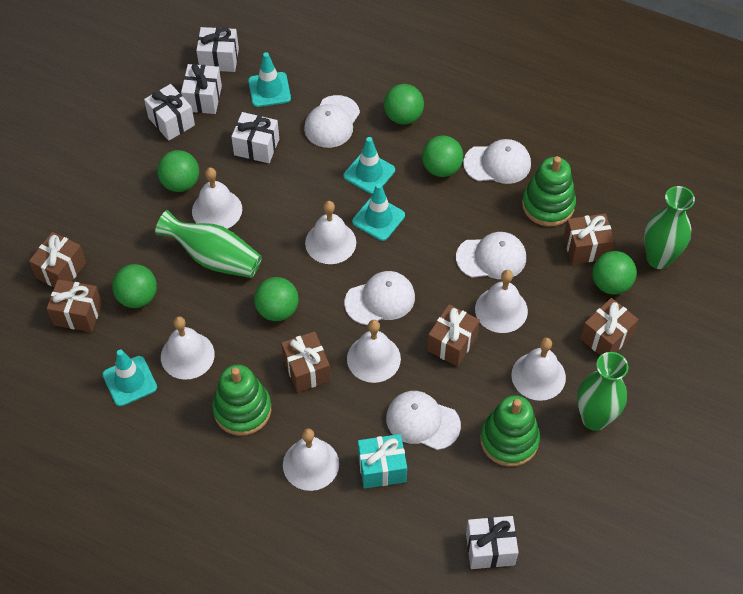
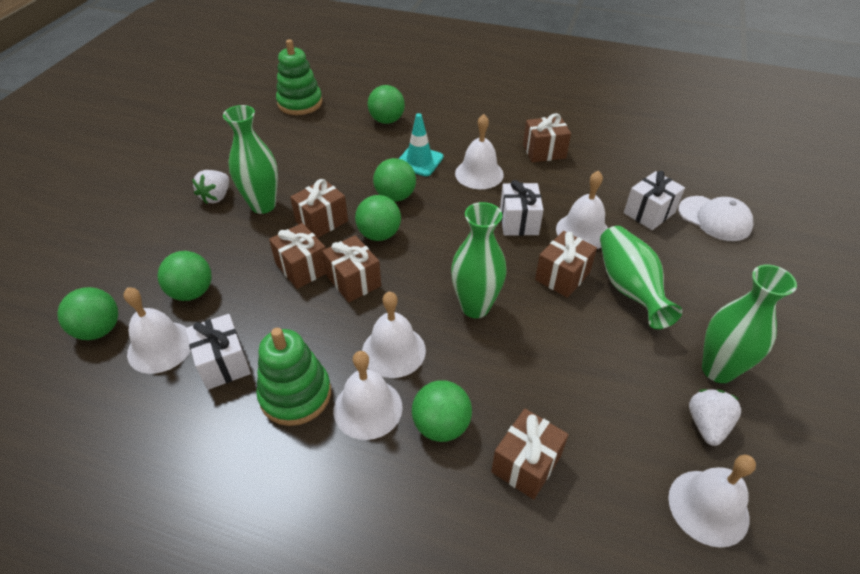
green stacking toy: [212,365,271,436] [480,395,540,467] [522,156,576,226] = 3 -> [256,328,331,426] [276,39,323,115] = 2
green vase: [155,210,262,278] [577,352,628,431] [644,186,695,269] = 3 -> [223,105,278,214] [451,202,507,318] [600,226,682,329] [702,265,797,383] = 4
turquoise gift: [358,434,407,489] = 1 -> none = 0
turquoise traffic cone: [102,350,157,406] [248,52,291,107] [343,137,395,194] [352,183,405,241] = 4 -> [399,113,444,176] = 1
white bell: [161,316,215,380] [192,167,242,229] [283,428,339,491] [305,201,356,264] [347,320,401,383] [475,270,528,333] [511,338,566,401] = 7 -> [124,287,191,374] [334,351,403,440] [362,292,426,378] [455,114,504,189] [556,171,608,249] [668,454,756,547] = 6
white cap: [304,95,360,148] [344,271,415,325] [386,391,461,450] [456,232,526,279] [463,139,531,184] = 5 -> [678,196,753,241] = 1
white gift: [144,84,195,141] [181,64,222,114] [196,27,239,72] [231,112,279,163] [466,516,519,569] = 5 -> [186,314,251,390] [500,180,543,236] [624,171,685,230] = 3
white strawberry: none = 0 -> [192,170,229,204] [689,389,741,446] = 2

